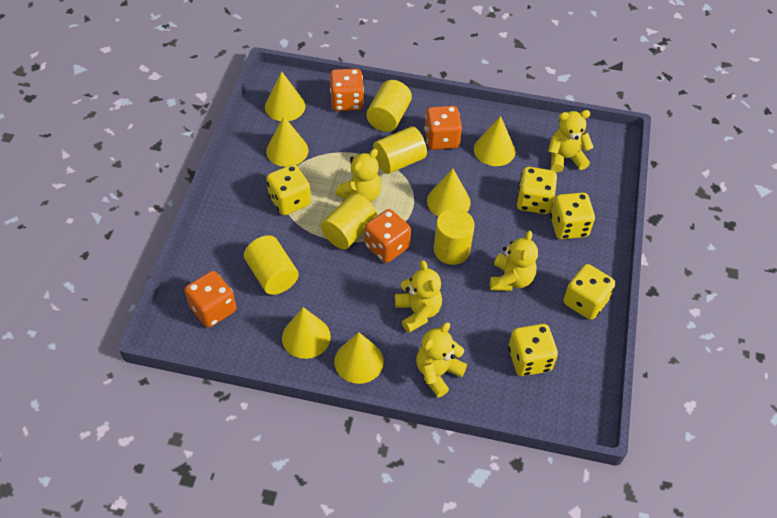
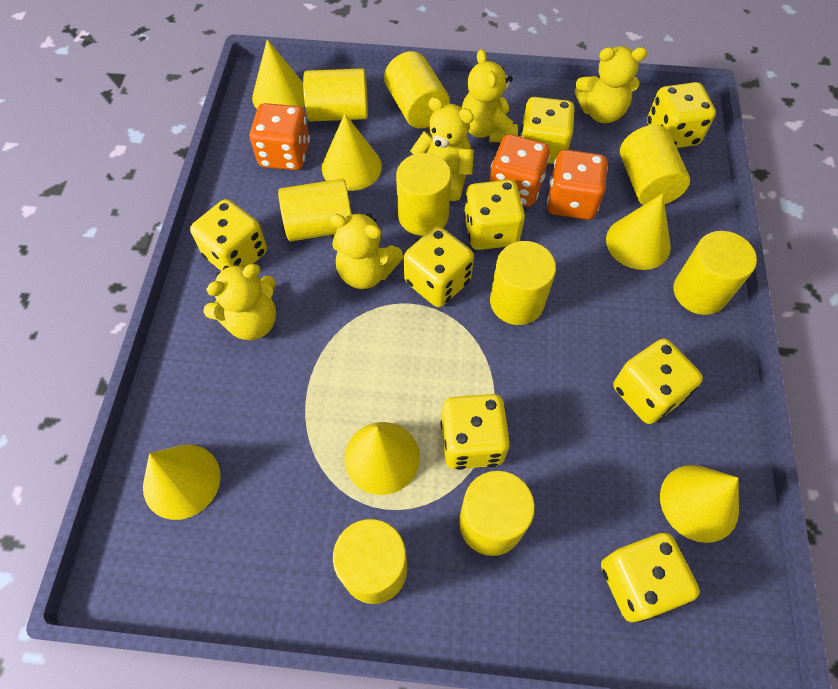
orange dice: [184,271,236,327] [330,69,364,111] [365,209,411,263] [424,106,462,150] = 4 -> [250,103,310,170] [489,134,550,207] [547,150,608,220] = 3
yellow cylinder: [244,235,299,295] [321,193,377,249] [366,80,412,132] [373,126,427,174] [434,208,475,265] = 5 -> [278,179,352,242] [303,68,368,122] [333,519,407,604] [384,51,450,129] [396,153,451,236] [459,471,535,556] [490,241,556,325] [620,125,690,205] [674,231,757,315] = 9
yellow dice: [266,164,311,215] [508,324,558,376] [516,167,557,214] [550,193,595,239] [563,264,615,320] = 5 -> [190,199,267,271] [404,226,474,307] [441,394,510,470] [464,180,525,250] [521,97,575,164] [601,533,700,622] [613,339,703,424] [647,82,716,148] = 8

